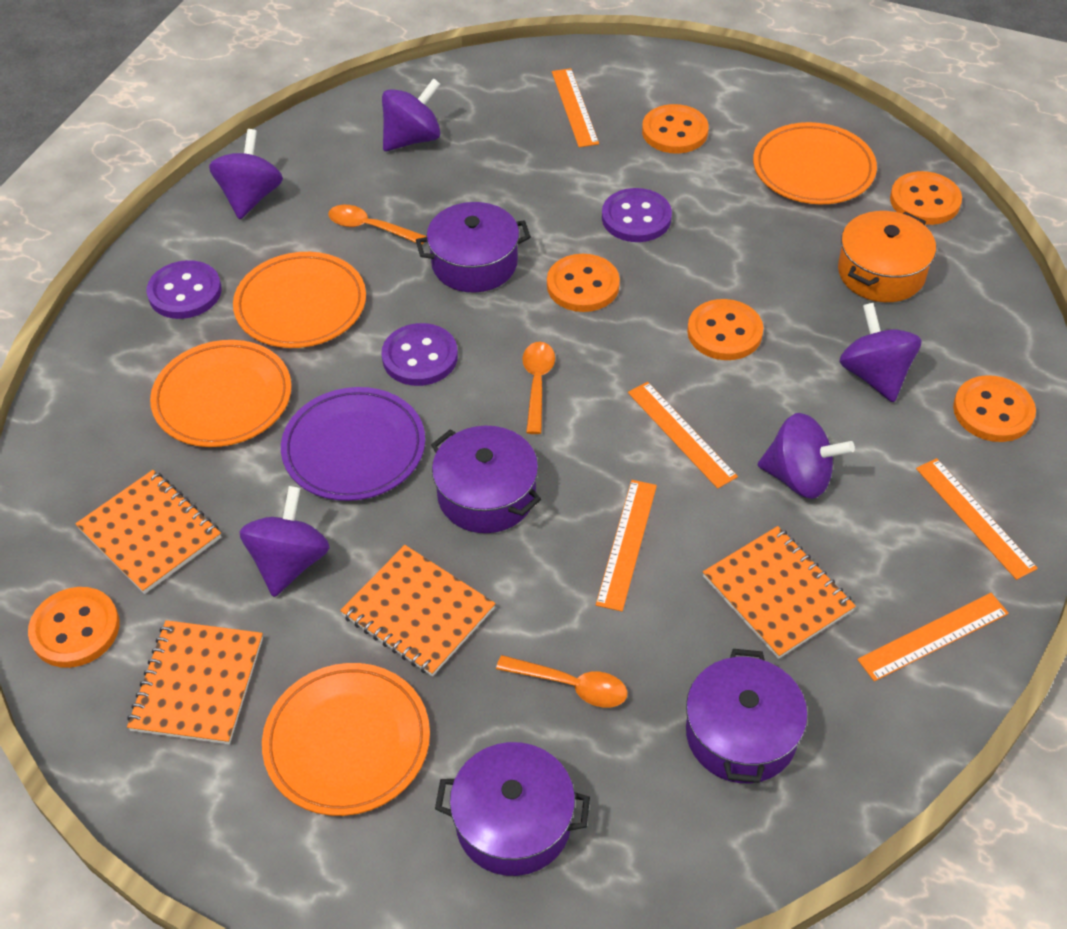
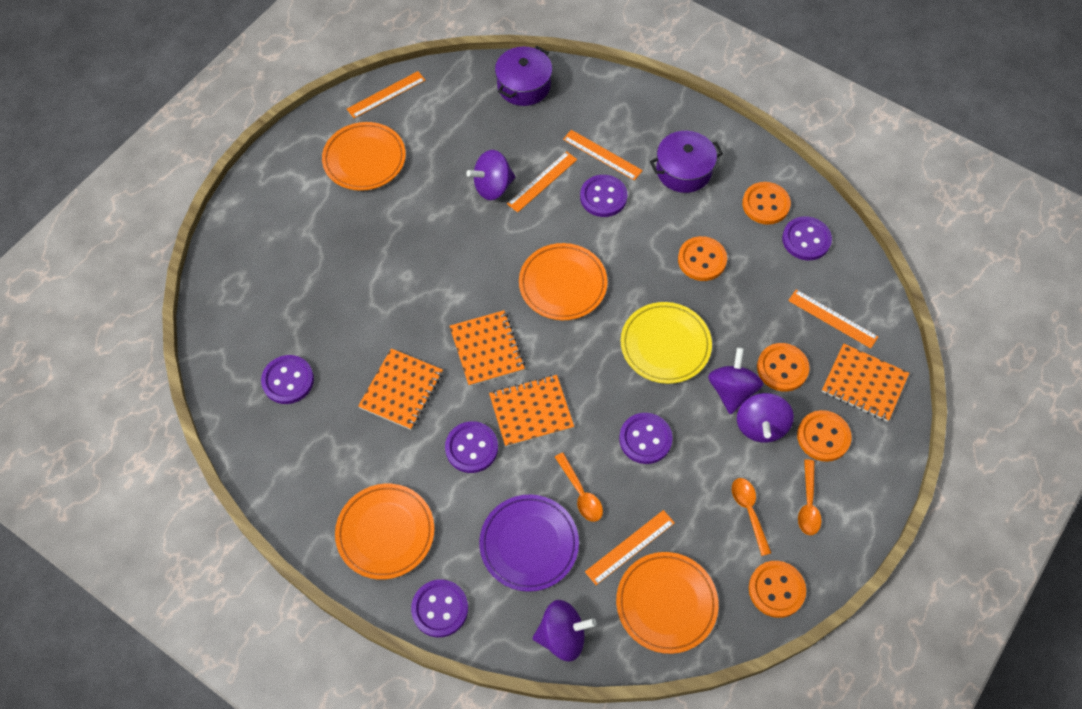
orange button: [28,587,119,668] [547,254,620,312] [642,104,709,154] [687,299,764,360] [890,171,962,225] [953,375,1036,442] = 6 -> [678,236,727,281] [742,182,791,225] [749,561,806,618] [757,343,809,392] [797,410,852,462] = 5
orange pot: [838,211,936,302] = 1 -> none = 0
purple button: [147,260,222,319] [381,323,458,386] [602,188,672,242] = 3 -> [261,355,314,404] [411,579,468,637] [445,421,498,473] [580,175,627,217] [619,413,673,464] [782,216,832,260] = 6
purple pot: [416,202,531,293] [431,426,541,533] [435,742,590,876] [686,649,808,783] = 4 -> [495,46,552,106] [650,131,723,193] = 2
purple spinning top: [209,129,283,219] [239,486,330,597] [382,78,441,151] [758,413,855,499] [839,303,922,402] = 5 -> [466,150,515,200] [533,600,596,661] [708,347,763,414] [737,393,794,443] = 4
yellow plate: none = 0 -> [620,302,712,384] = 1

